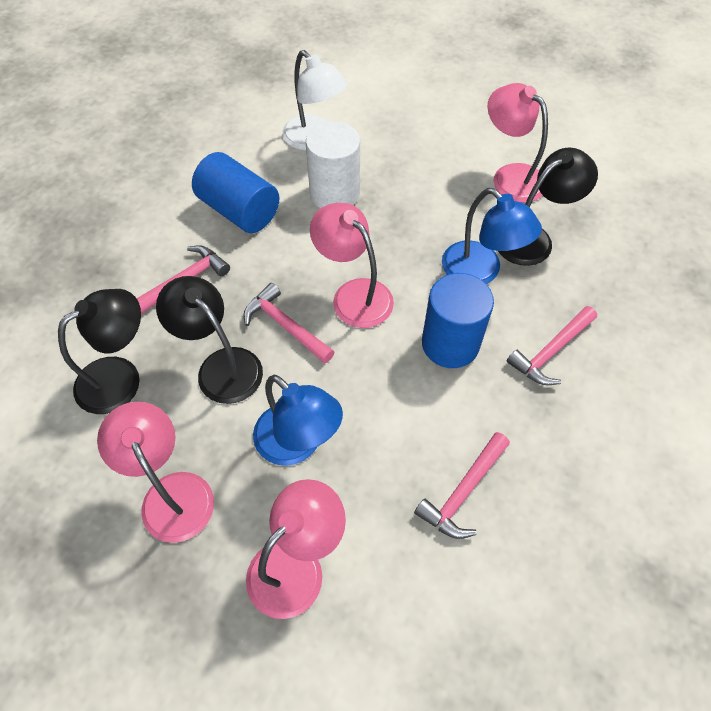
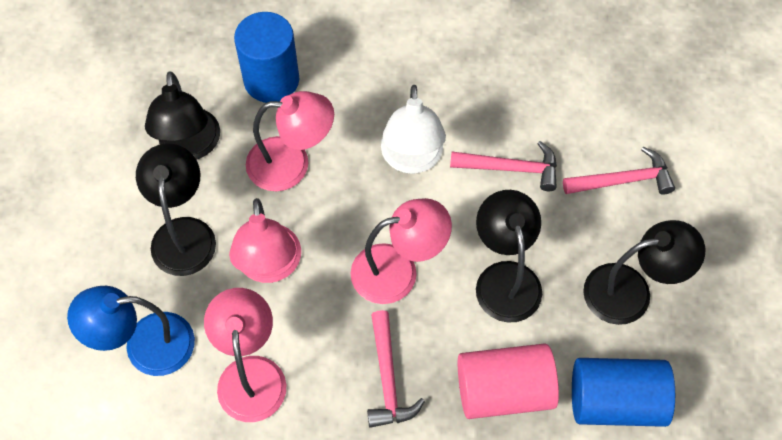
black lamp: [58,289,141,414] [156,276,263,404] [498,148,598,266] = 3 -> [136,144,216,276] [145,71,220,160] [476,190,542,323] [583,220,705,325] = 4
blue lamp: [253,375,343,466] [442,188,542,284] = 2 -> [67,286,195,376] = 1
pink cylinder: none = 0 -> [458,343,559,419] = 1
pink hammer: [136,245,230,314] [244,283,334,364] [414,432,510,539] [507,306,597,385] = 4 -> [367,310,425,428] [450,141,557,191] [563,147,675,195] = 3
white cylinder: [306,121,360,208] = 1 -> none = 0

